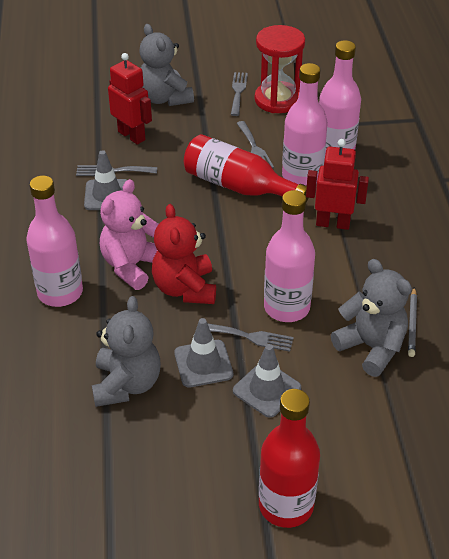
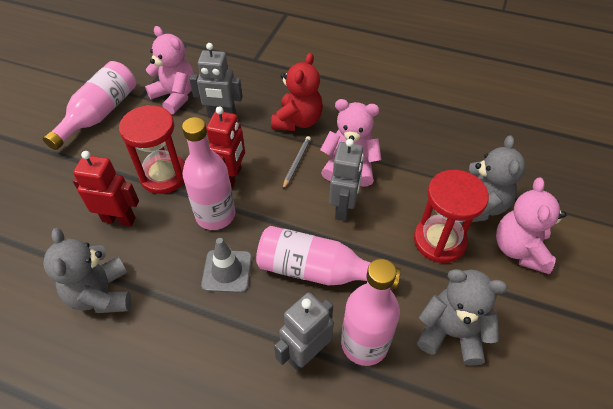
grey fork: [76,165,157,176] [208,324,294,352] [231,72,248,116] [236,121,274,168] = 4 -> none = 0
grey robot: none = 0 -> [189,43,243,118] [274,292,334,371] [329,139,364,221] = 3
grey traffic cone: [84,150,127,210] [174,318,233,388] [233,344,301,418] = 3 -> [201,238,252,293] = 1
pink teddy bear: [100,179,159,290] = 1 -> [145,26,194,114] [320,99,381,187] [496,177,567,274] = 3
red bottle: [184,134,308,202] [259,389,320,528] = 2 -> none = 0
red hourglass: [255,25,305,113] = 1 -> [119,105,185,194] [414,170,489,263] = 2

